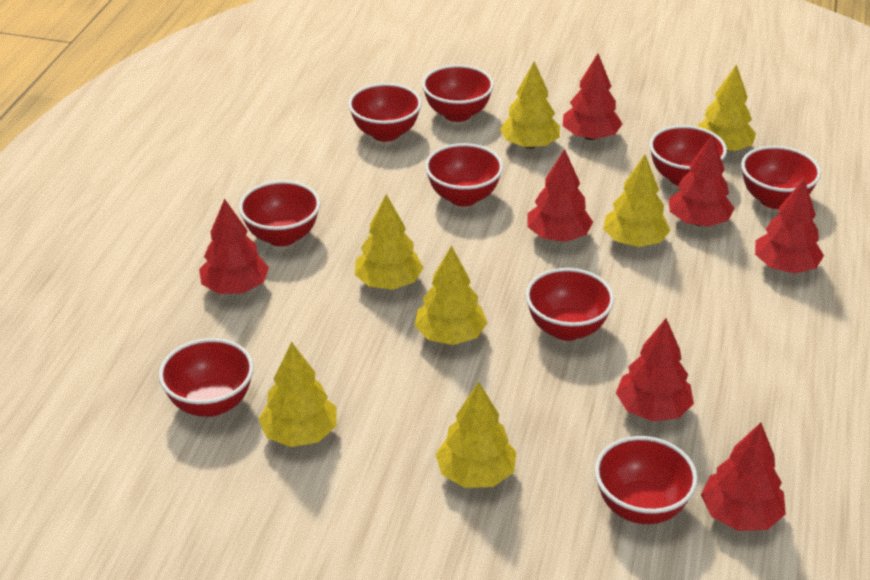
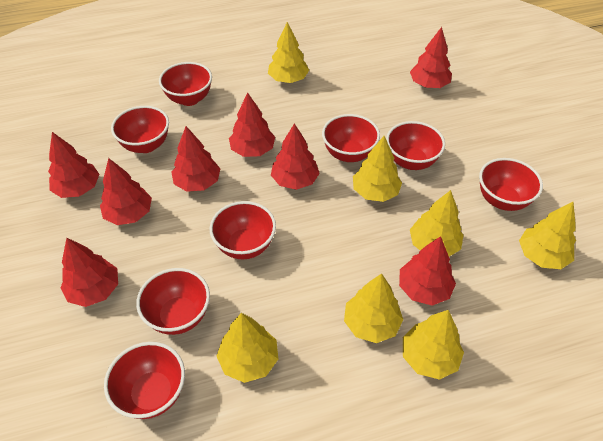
red bowl: [159,338,254,417] [239,180,320,247] [348,83,422,142] [422,65,494,122] [425,143,503,207] [525,268,614,341] [594,436,698,524] [649,125,727,186] [741,146,821,209] = 9 -> [104,342,185,419] [111,106,169,153] [136,268,210,335] [159,62,212,106] [210,201,276,259] [322,114,380,162] [386,121,445,170] [479,158,543,211] = 8
red tree: [199,199,269,294] [527,149,593,242] [563,54,623,140] [616,318,694,421] [669,135,734,227] [701,423,786,531] [755,179,824,273] = 7 -> [48,132,100,198] [60,238,118,307] [100,158,152,225] [171,126,220,192] [229,92,275,157] [271,123,320,190] [399,236,456,306] [410,27,452,88] = 8

